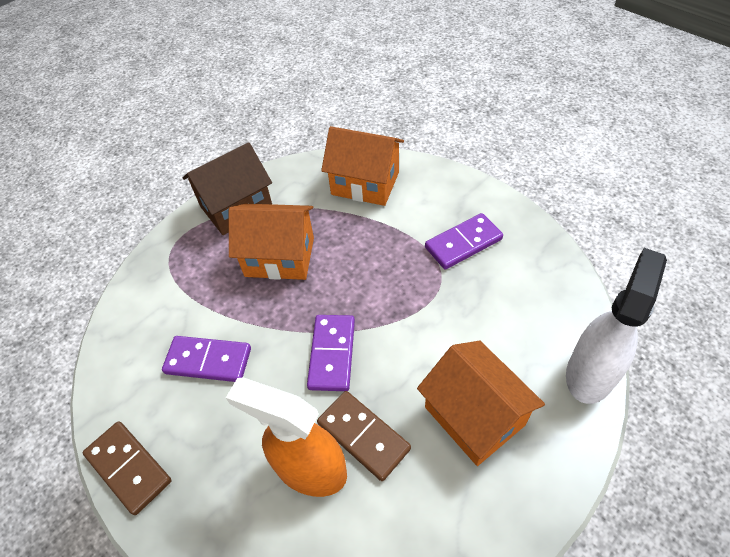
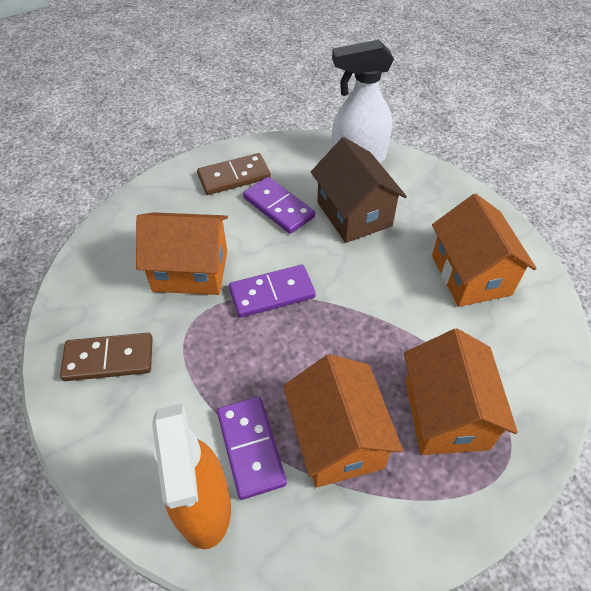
orange house: [229,204,314,280] [321,126,404,206] [417,340,545,466] = 3 -> [136,212,228,295] [283,354,403,488] [404,328,518,455] [432,194,537,307] = 4

